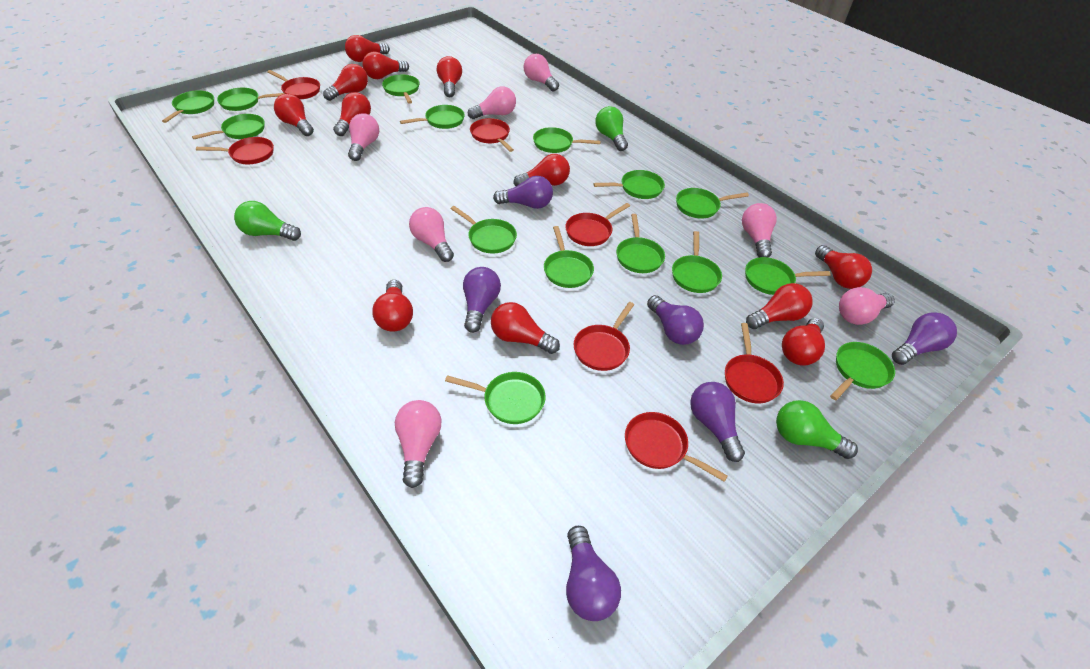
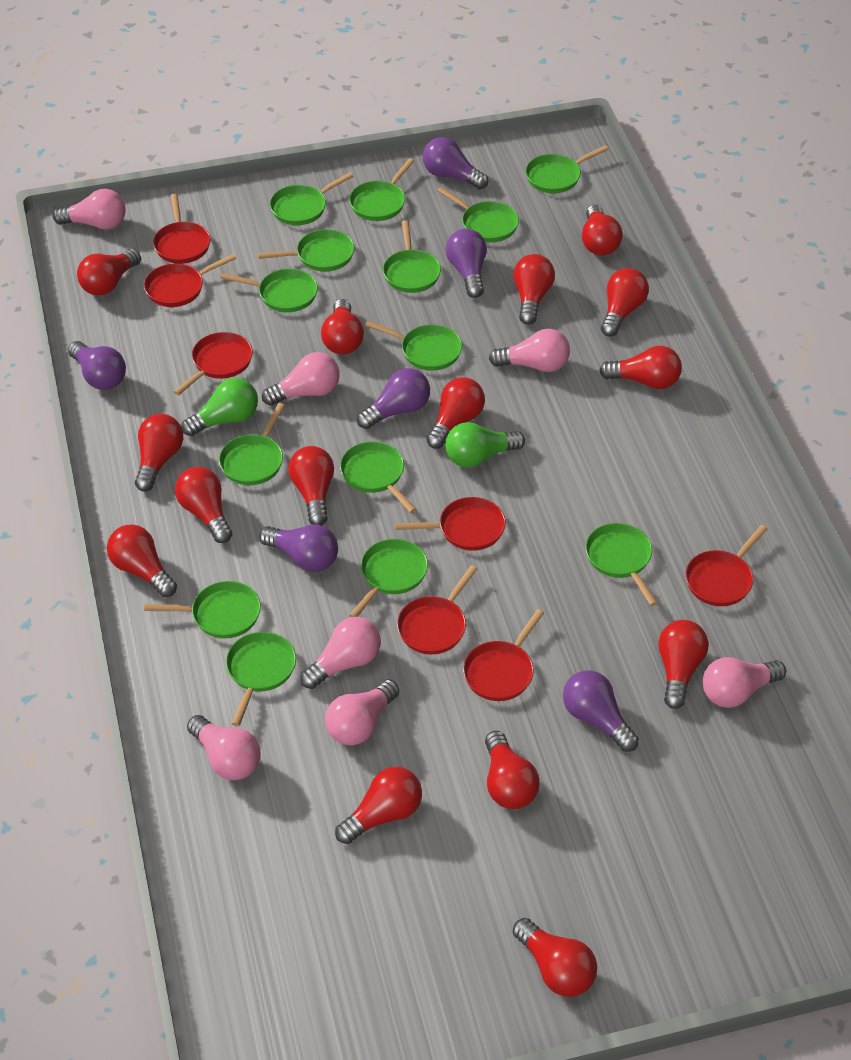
green light bulb: [234,201,301,241] [595,106,628,151] [776,400,858,459] = 3 -> [181,378,258,437] [445,422,525,467] = 2
green pan: [162,90,214,123] [192,114,265,139] [217,88,285,111] [382,75,419,104] [400,105,465,129] [445,372,546,424] [451,206,517,254] [533,127,601,153] [544,226,594,288] [593,170,665,199] [616,214,665,273] [672,231,722,293] [676,188,749,219] [745,257,831,295] [830,342,895,401] = 15 -> [144,581,261,638] [219,403,285,485] [220,269,318,312] [226,632,296,726] [258,229,355,272] [270,172,353,225] [340,442,416,513] [349,158,414,221] [349,539,428,617] [365,321,462,371] [383,220,441,293] [437,187,519,242] [525,145,609,193] [585,523,658,606] = 14
red light bulb: [274,94,314,136] [323,64,368,101] [333,92,371,136] [345,35,390,62] [362,52,409,79] [372,280,413,332] [437,56,462,97] [491,302,560,354] [513,154,570,186] [746,283,812,329] [782,318,825,366] [815,245,872,289] = 12 -> [77,249,141,295] [107,524,177,597] [135,414,183,492] [175,467,232,543] [288,446,334,526] [321,299,364,355] [335,767,422,844] [426,377,485,449] [485,731,540,809] [513,254,555,325] [513,918,597,997] [582,205,623,256] [599,346,682,389] [601,268,649,337] [658,620,709,709] = 15

